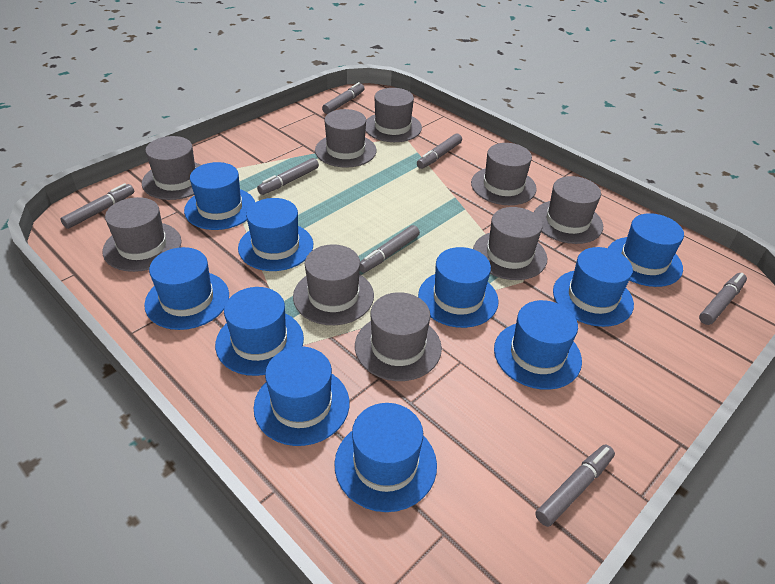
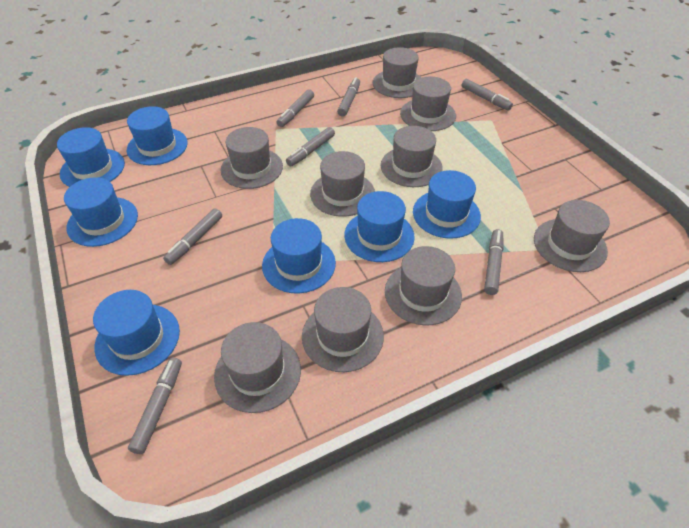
blue hat: [144,247,229,330] [184,162,255,230] [215,287,304,376] [238,198,313,271] [253,347,350,446] [334,403,437,512] [418,247,499,328] [494,300,582,390] [553,247,634,327] [608,213,684,287] = 10 -> [57,127,125,187] [64,177,138,247] [93,290,180,376] [127,106,188,165] [262,218,336,294] [344,191,415,262] [413,170,481,239] = 7

